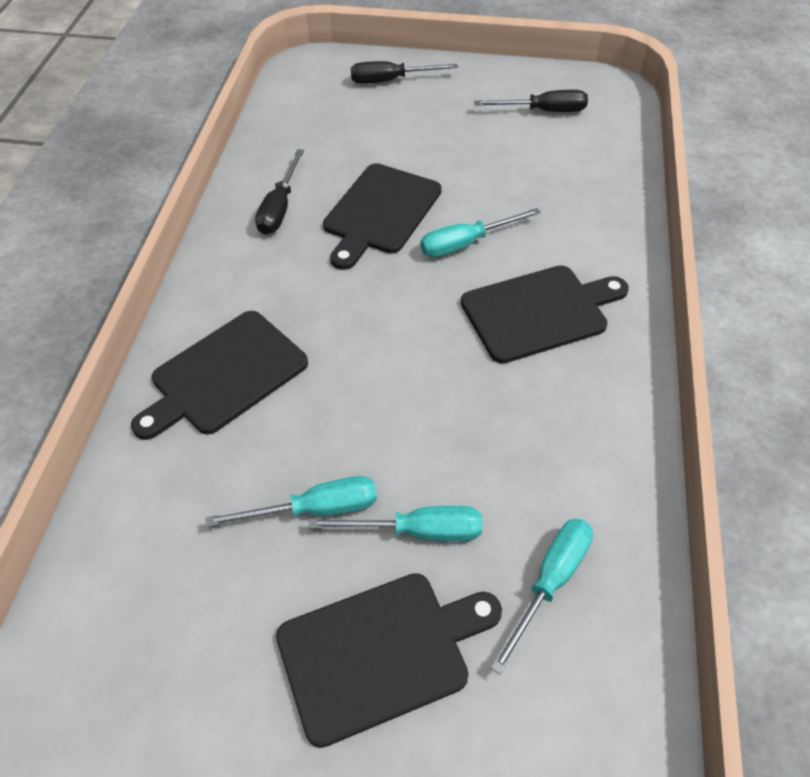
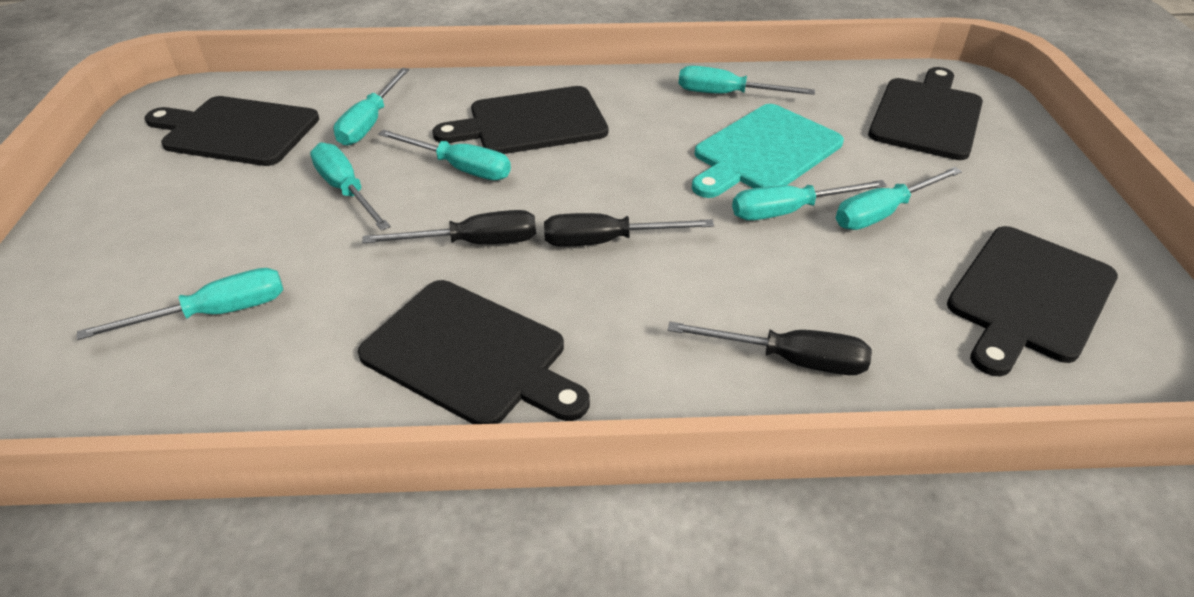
black cutting board: [131,311,308,440] [276,573,502,748] [323,163,442,270] [461,265,629,364] = 4 -> [145,96,319,166] [358,280,590,424] [433,86,608,154] [868,67,983,160] [947,226,1118,376] = 5
turquoise cutting board: none = 0 -> [692,104,844,198] = 1
turquoise screwdriver: [205,476,377,527] [308,506,482,542] [421,208,541,257] [491,519,593,675] = 4 -> [77,268,283,340] [310,143,391,231] [333,68,409,146] [378,129,511,180] [678,66,815,95] [732,180,887,220] [836,167,962,230] = 7

